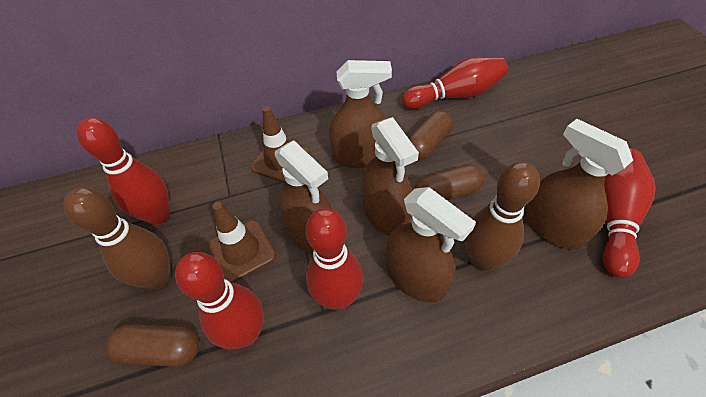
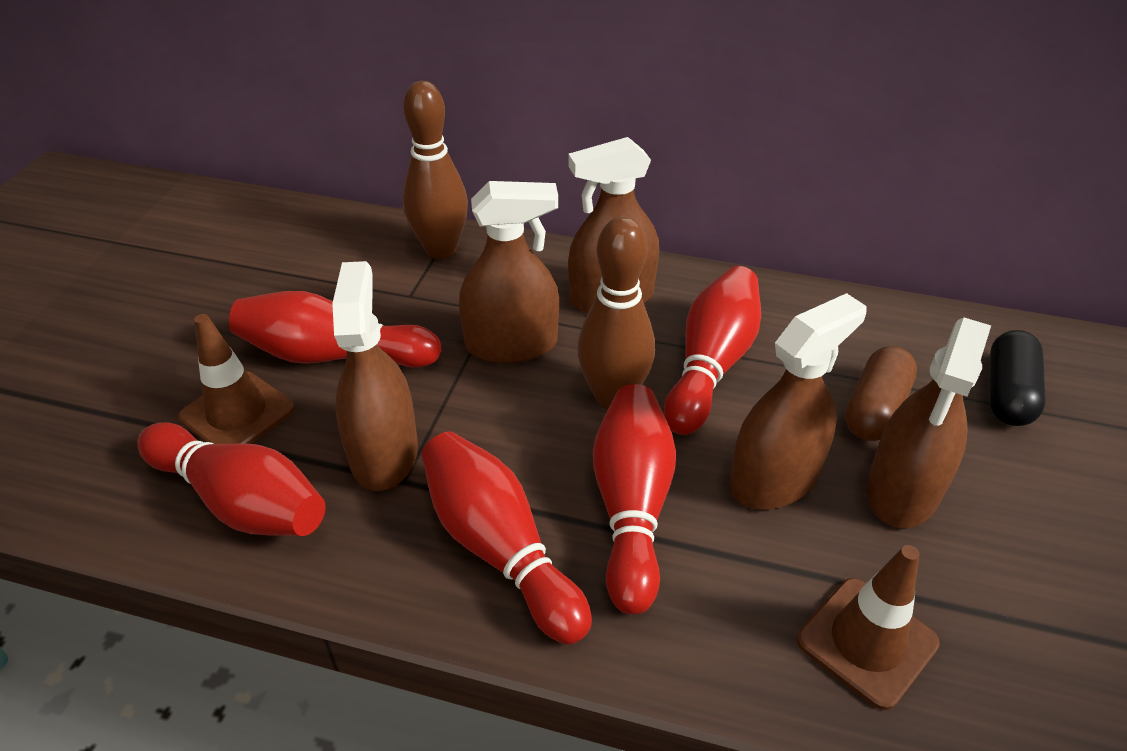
black capsule: none = 0 -> [989,330,1046,426] = 1
brown capsule: [106,324,199,367] [409,111,453,161] [414,164,484,201] = 3 -> [845,346,917,441] = 1

